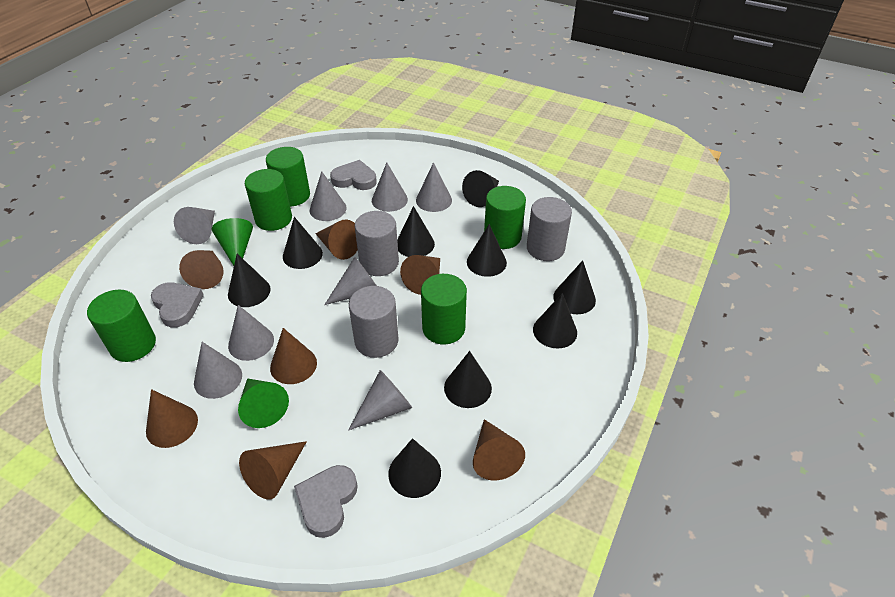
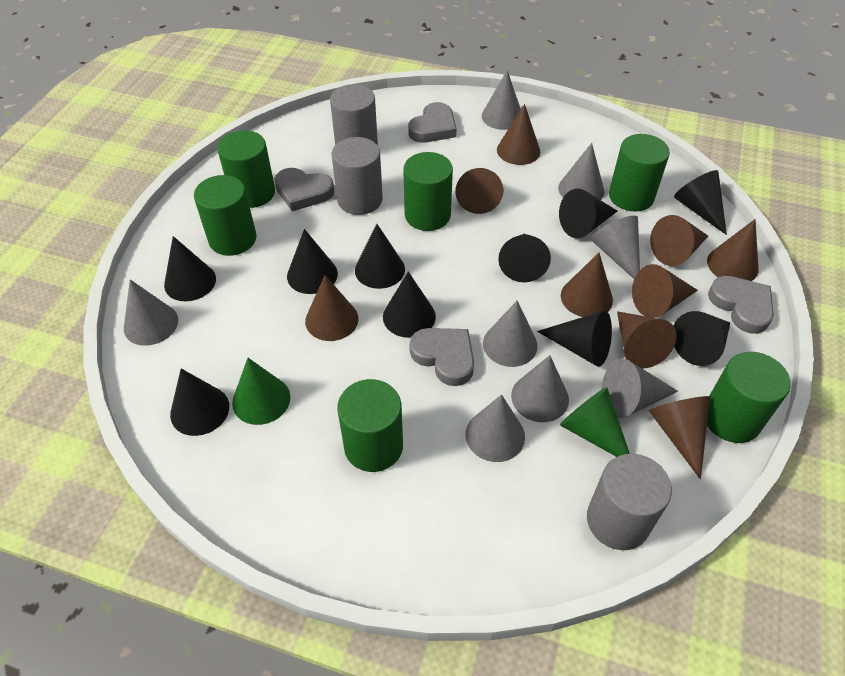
black cone: [228,254,271,307] [283,217,323,269] [388,438,441,498] [397,206,435,257] [444,351,492,408] [462,170,499,207] [467,224,507,277] [533,293,577,349] [553,260,596,314] = 9 -> [164,236,216,301] [170,368,229,436] [287,229,338,294] [355,224,405,289] [383,272,436,338] [498,234,551,282] [537,311,612,367] [559,189,617,238] [674,170,727,235] [674,311,730,366] = 10
brown cone: [146,389,198,448] [179,250,223,289] [239,441,307,500] [270,328,317,384] [316,219,358,260] [400,255,440,295] [473,419,525,480] = 7 -> [305,275,358,341] [455,168,504,214] [497,104,540,165] [561,253,613,317] [617,311,677,368] [632,264,698,318] [649,396,710,479] [650,215,708,266] [707,219,759,281] = 9
green cylinder: [87,290,156,362] [245,169,292,231] [266,147,310,206] [421,274,467,345] [484,186,526,249] = 5 -> [194,175,256,256] [217,130,275,208] [337,379,403,472] [403,152,453,231] [609,134,670,211] [707,352,791,443] = 6
grey heart: [151,282,204,328] [294,465,358,538] [330,160,377,190] = 3 -> [274,168,334,211] [408,102,457,143] [409,328,474,386] [708,276,774,334] = 4

